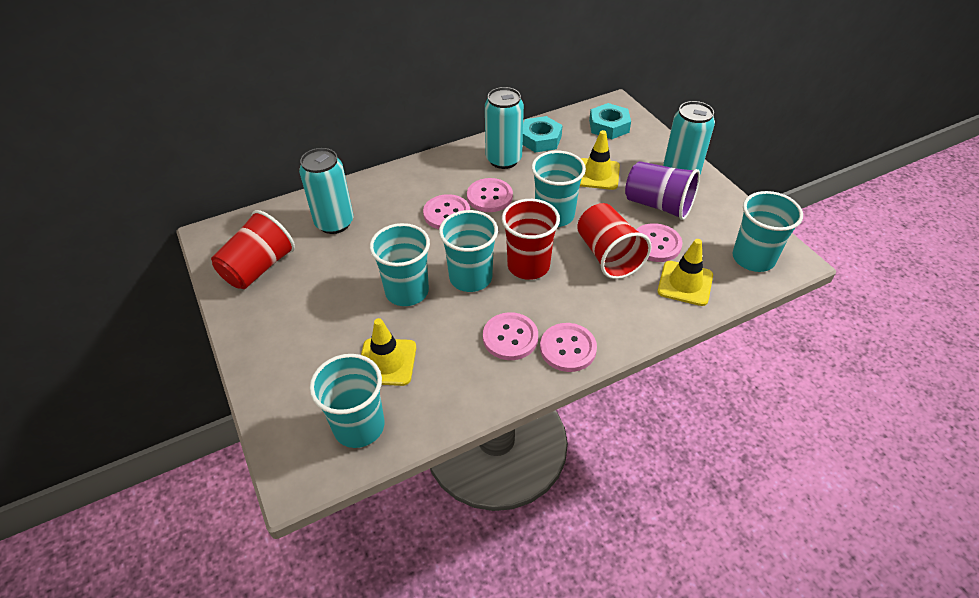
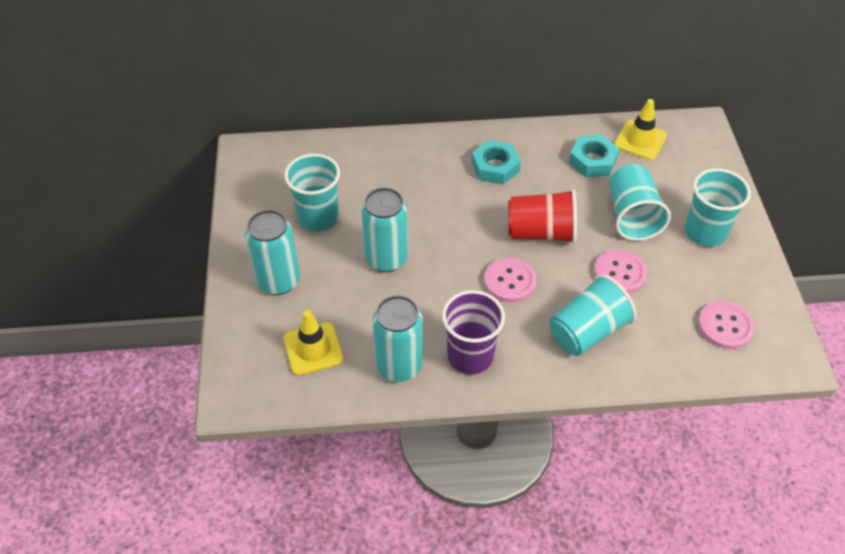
pink button: [423,194,470,229] [467,178,513,212] [483,312,538,360] [540,323,597,372] [636,223,682,262] = 5 -> [484,257,537,303] [594,250,647,294] [698,301,755,349] = 3
red cup: [211,210,295,289] [502,199,560,280] [577,203,651,279] = 3 -> [508,189,577,244] = 1
turquoise cup: [310,354,385,448] [370,223,430,306] [439,210,498,292] [532,151,586,227] [733,191,803,272] = 5 -> [284,154,340,231] [549,274,637,356] [609,164,671,241] [685,169,751,247] = 4
yellow traffic cone: [361,318,416,386] [580,130,620,190] [657,239,713,306] = 3 -> [284,310,344,376] [614,99,667,160] = 2

